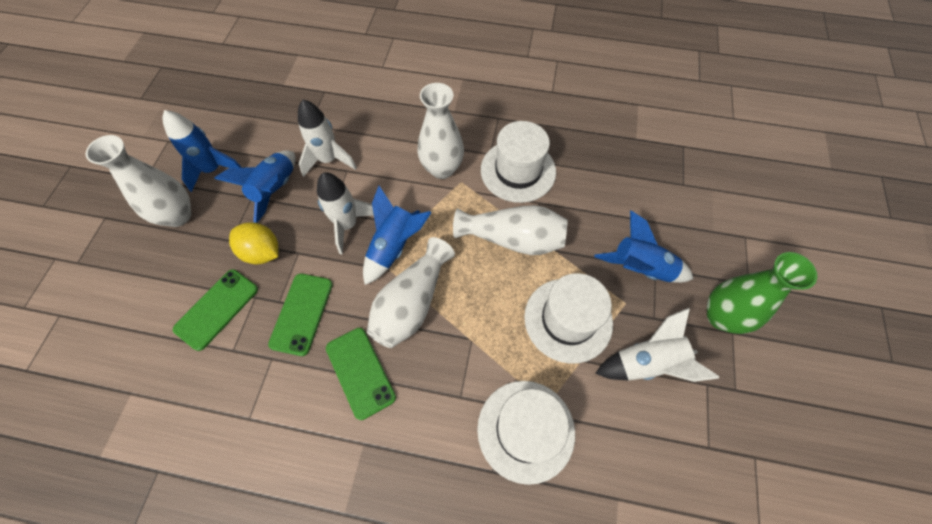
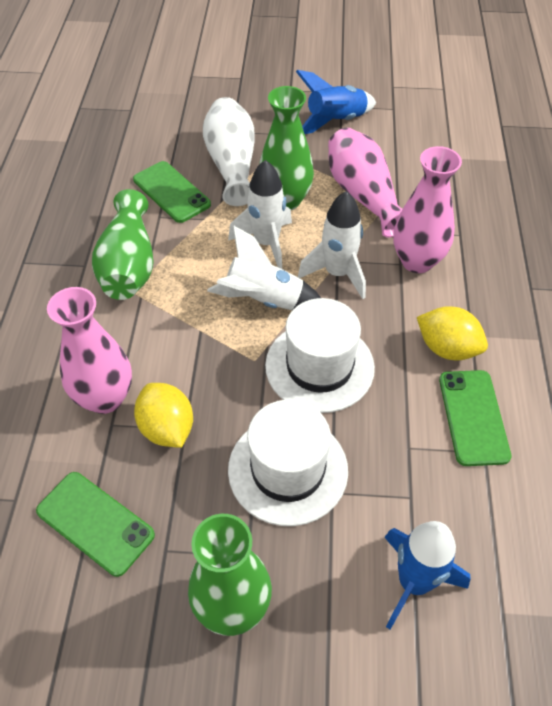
blue rocket: [162,110,242,192] [214,150,296,223] [363,186,432,285] [594,211,694,283] = 4 -> [296,70,376,134] [384,521,471,630] = 2
green vase: [707,252,817,334] = 1 -> [92,189,154,300] [188,514,272,636] [259,86,314,210] = 3
pink vase: none = 0 -> [47,287,132,414] [328,128,402,237] [393,146,462,273] = 3
white hat: [477,381,575,485] [481,121,556,203] [524,273,613,364] = 3 -> [228,400,348,526] [265,298,375,413] = 2
white vase: [86,135,191,227] [367,237,455,348] [417,83,464,179] [453,205,568,255] = 4 -> [203,97,255,206] = 1
yellow lemon: [229,222,278,264] = 1 -> [134,383,193,448] [417,306,488,360] = 2

